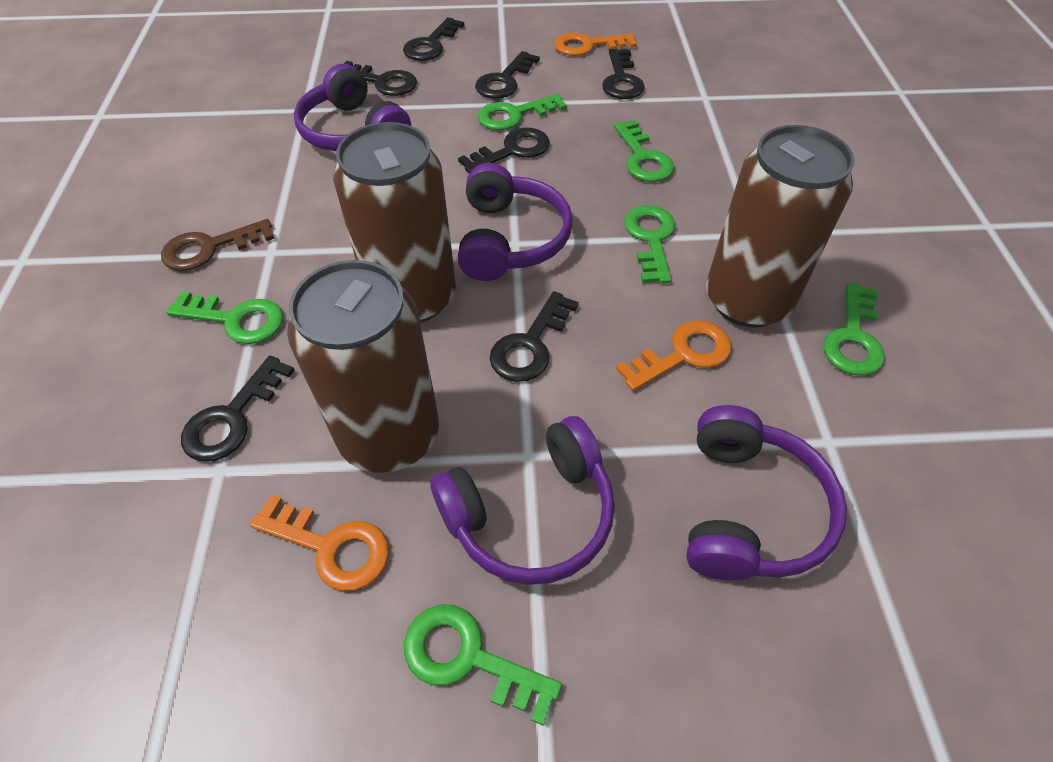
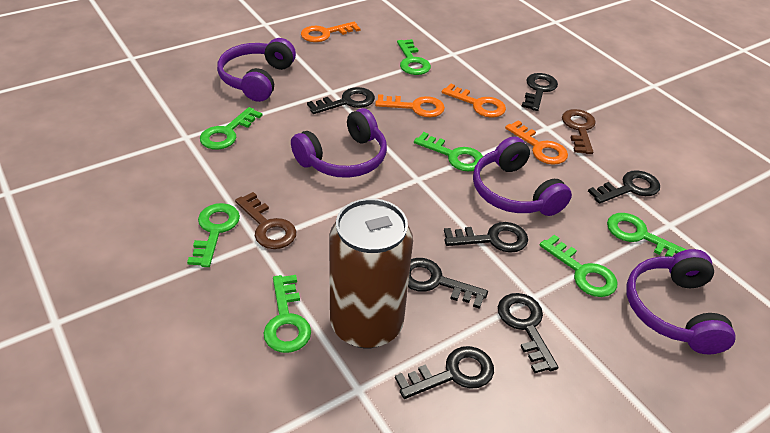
brown can: [287,260,439,473] [333,122,456,323] [706,125,855,328] = 3 -> [329,198,413,348] = 1
brown key: [161,219,275,271] = 1 -> [235,192,296,249] [562,109,596,154] = 2
green key: [166,291,283,344] [404,605,562,725] [478,93,567,130] [614,120,674,182] [624,205,676,284] [823,283,885,376] = 6 -> [187,203,240,267] [200,107,263,149] [263,275,311,353] [397,39,431,75] [414,132,483,171] [540,235,618,297] [607,213,687,257] = 7
orange key: [249,494,389,591] [554,33,637,56] [616,320,732,391] = 3 -> [301,21,361,42] [375,94,445,117] [442,83,506,118] [505,120,568,165] = 4

